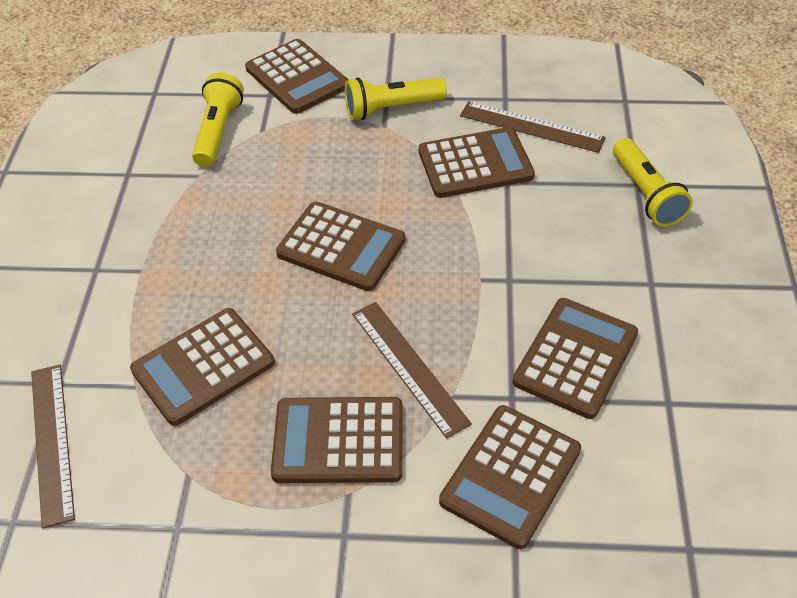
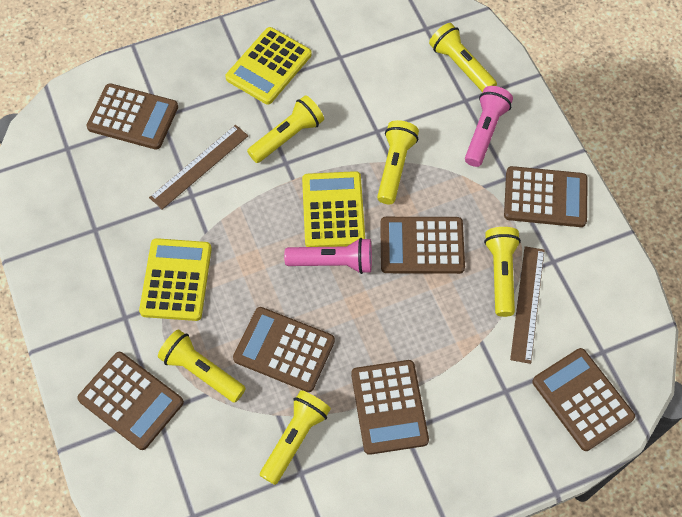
brown ruler: [31,365,75,528] [352,302,472,439] [460,101,606,153] = 3 -> [149,125,248,209] [510,246,545,364] = 2
pink flashlight: none = 0 -> [284,238,372,274] [465,86,513,167] = 2
yellow calculator: none = 0 -> [139,238,212,321] [225,27,312,105] [302,171,365,247] = 3
yellow flashlight: [192,72,244,167] [345,77,447,120] [613,138,693,227] = 3 -> [158,329,246,403] [247,95,324,163] [260,390,331,485] [377,120,419,204] [429,23,497,92] [484,227,521,317] = 6

